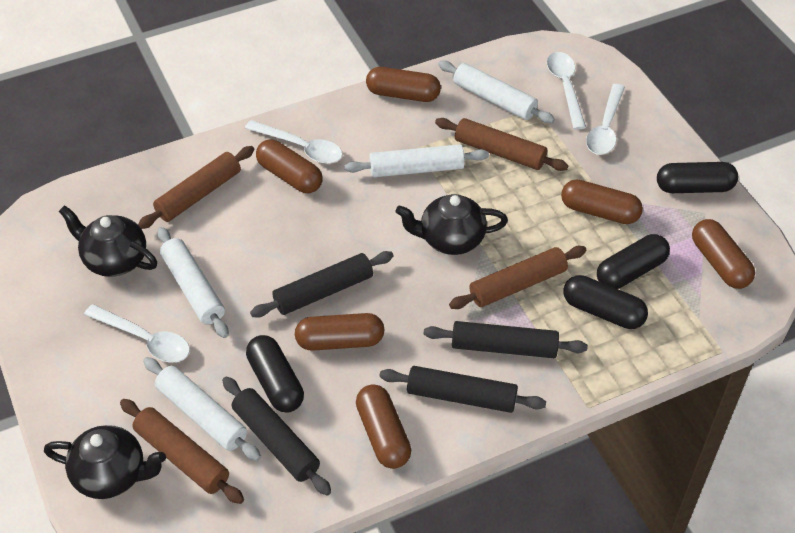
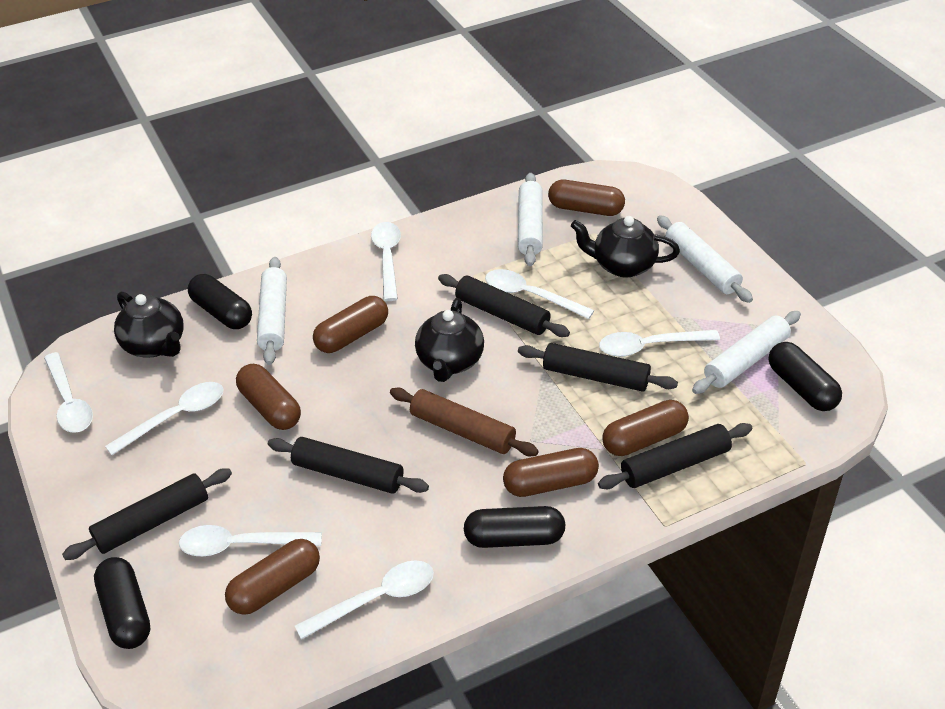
black rolling pin: [222,377,331,495] [250,251,394,318] [379,366,546,413] [424,321,588,358] = 4 -> [62,468,232,560] [268,437,429,494] [438,274,570,337] [518,343,678,392] [598,423,752,489] = 5
brown rolling pin: [120,399,244,504] [138,146,254,229] [435,118,568,171] [449,246,586,309] = 4 -> [390,388,539,456] = 1
white spoon: [84,304,190,363] [245,120,343,164] [547,52,586,130] [586,84,625,155] = 4 -> [44,352,93,433] [105,382,224,455] [179,525,322,556] [295,560,434,640] [371,222,401,301] [485,269,594,319] [599,330,720,357] = 7

